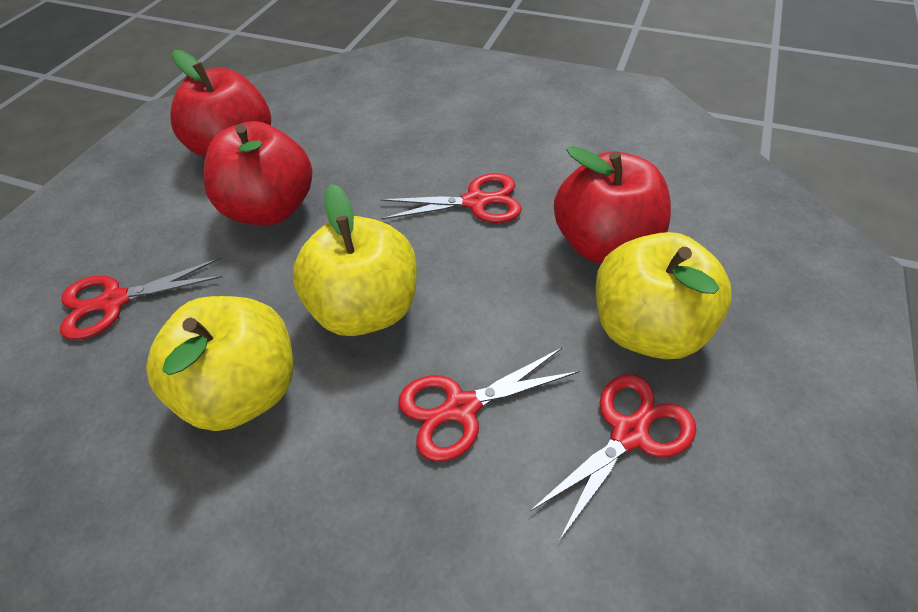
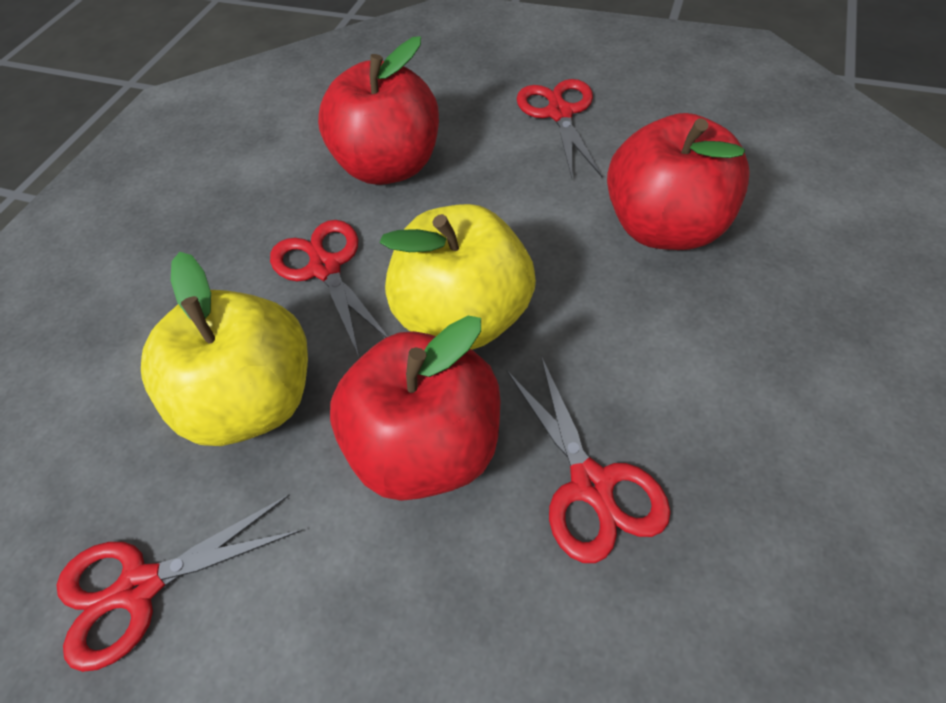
yellow apple: [146,296,293,431] [293,184,417,336] [596,232,732,359] = 3 -> [141,252,308,446] [380,204,536,350] = 2

